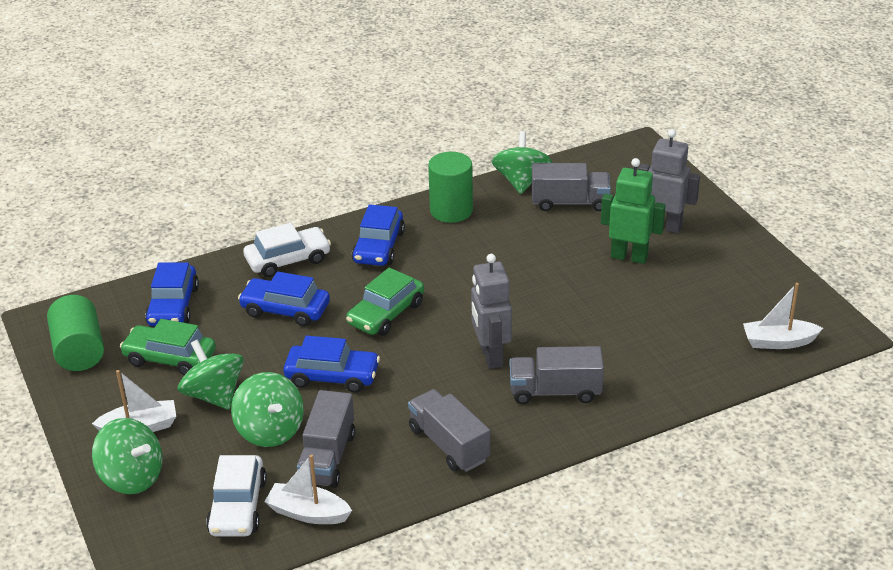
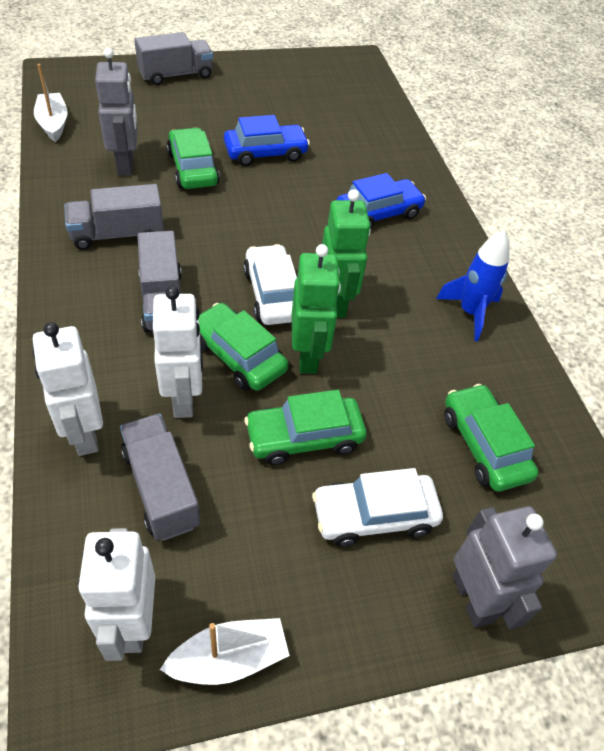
blue car: [145,262,199,326] [238,272,330,326] [283,336,380,393] [352,204,405,266] = 4 -> [224,115,310,166] [337,173,426,229] = 2
blue rocket: none = 0 -> [436,230,510,341] = 1
green car: [120,319,216,375] [346,268,424,336] = 2 -> [167,128,220,189] [198,303,289,391] [244,390,367,465] [444,384,538,492] = 4
green cylinder: [47,295,104,371] [428,152,473,223] = 2 -> none = 0
green robot: [601,158,666,264] = 1 -> [291,244,341,374] [322,189,371,318] = 2
green spinning top: [92,418,162,494] [178,340,244,410] [231,372,304,447] [492,131,552,194] = 4 -> none = 0
white boat: [92,370,176,432] [264,454,352,524] [743,283,823,349] = 3 -> [34,64,68,142] [160,618,290,685] = 2
white robot: none = 0 -> [33,322,103,456] [78,528,155,661] [153,286,203,418] = 3

